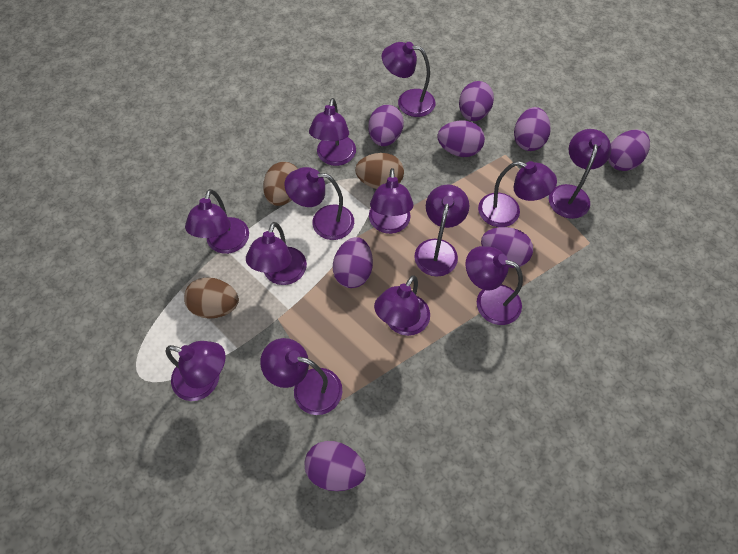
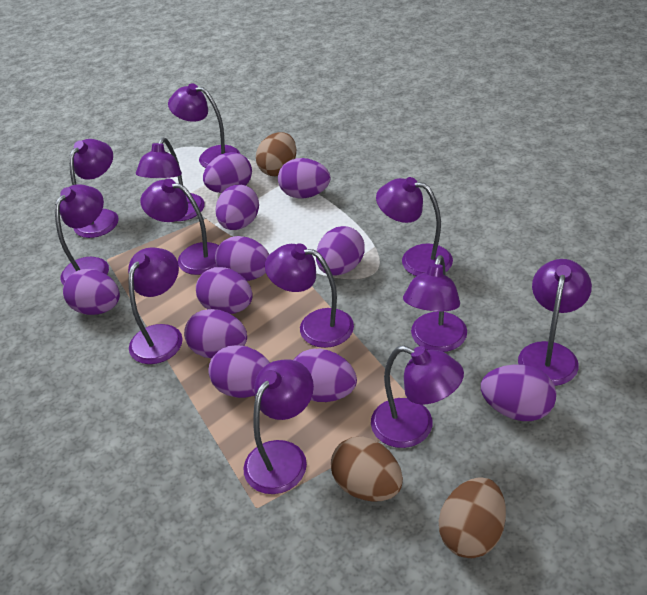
purple egg: [304,441,366,491] [333,237,373,288] [368,105,404,146] [437,121,485,157] [459,81,494,121] [481,227,533,268] [514,107,551,151] [608,130,650,171] = 8 -> [63,269,120,315] [184,309,247,359] [196,267,253,314] [203,152,252,193] [209,345,270,398] [215,185,259,230] [215,236,269,281] [278,158,330,198] [294,348,357,402] [316,226,364,276] [481,365,556,421] = 11
purple lamp: [166,341,226,401] [185,189,249,254] [246,222,307,285] [260,338,342,415] [284,167,354,240] [309,98,356,166] [369,168,413,234] [374,275,430,336] [382,42,435,117] [414,184,469,277] [466,246,523,325] [478,161,557,227] [549,129,611,219] = 13 -> [55,184,109,285] [69,139,119,238] [128,247,183,364] [136,138,205,221] [140,179,219,275] [168,83,240,168] [243,359,314,494] [265,243,354,348] [371,346,464,448] [376,177,453,276] [403,255,467,352] [518,259,592,386] = 12

